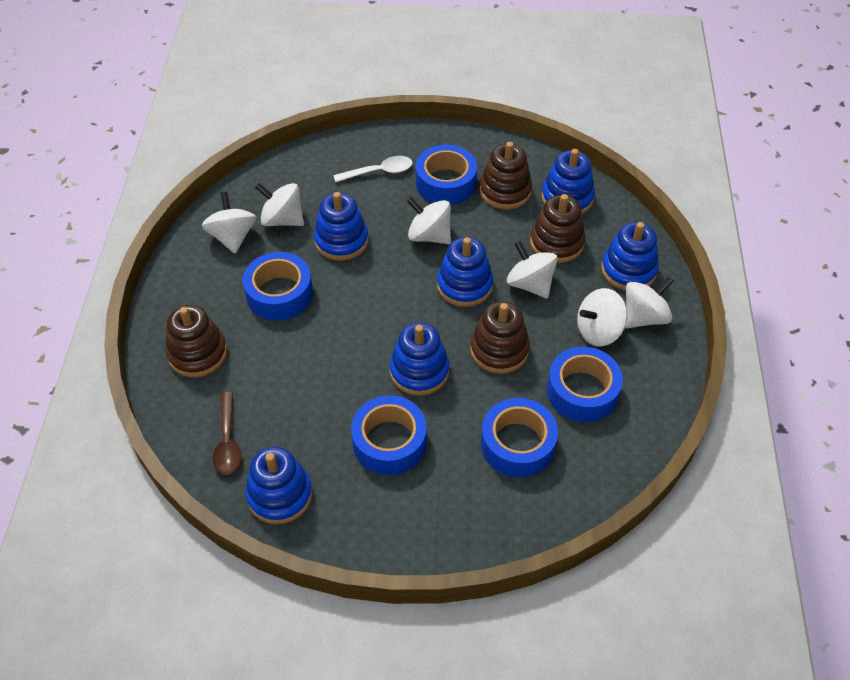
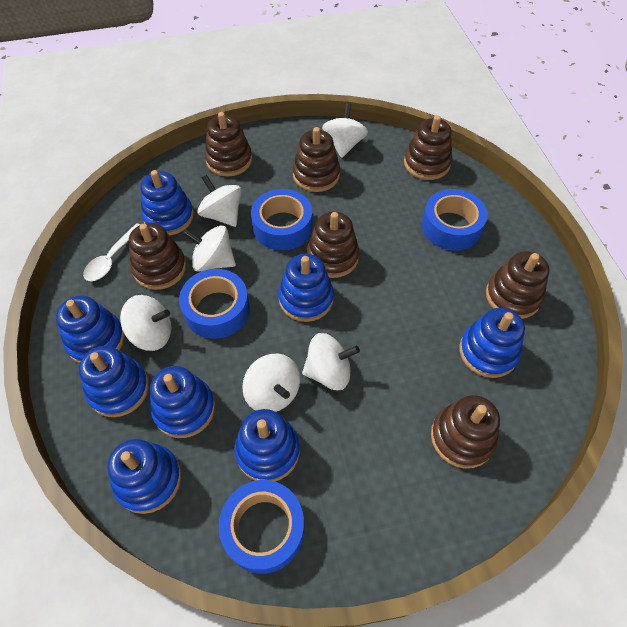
blue stacking toy: [245,447,312,524] [314,192,369,261] [389,322,450,396] [437,237,494,307] [541,149,595,214] [601,222,659,291] = 6 -> [56,296,125,363] [79,346,149,417] [107,439,181,514] [140,170,194,235] [150,366,215,438] [234,409,300,481] [278,254,334,322] [459,308,525,378] = 8
blue tape: [243,252,313,320] [351,395,427,475] [415,145,477,205] [481,398,558,477] [547,347,623,422] = 5 -> [179,269,250,339] [218,480,304,574] [251,189,312,251] [422,189,487,251] = 4
brown spoon: [212,392,242,475] = 1 -> none = 0
brown stacking toy: [166,305,227,377] [470,301,530,374] [480,142,532,210] [530,194,586,263] = 4 -> [129,223,186,290] [205,112,252,177] [293,127,340,192] [307,212,359,278] [404,115,452,180] [431,395,500,469] [486,251,550,319] = 7

